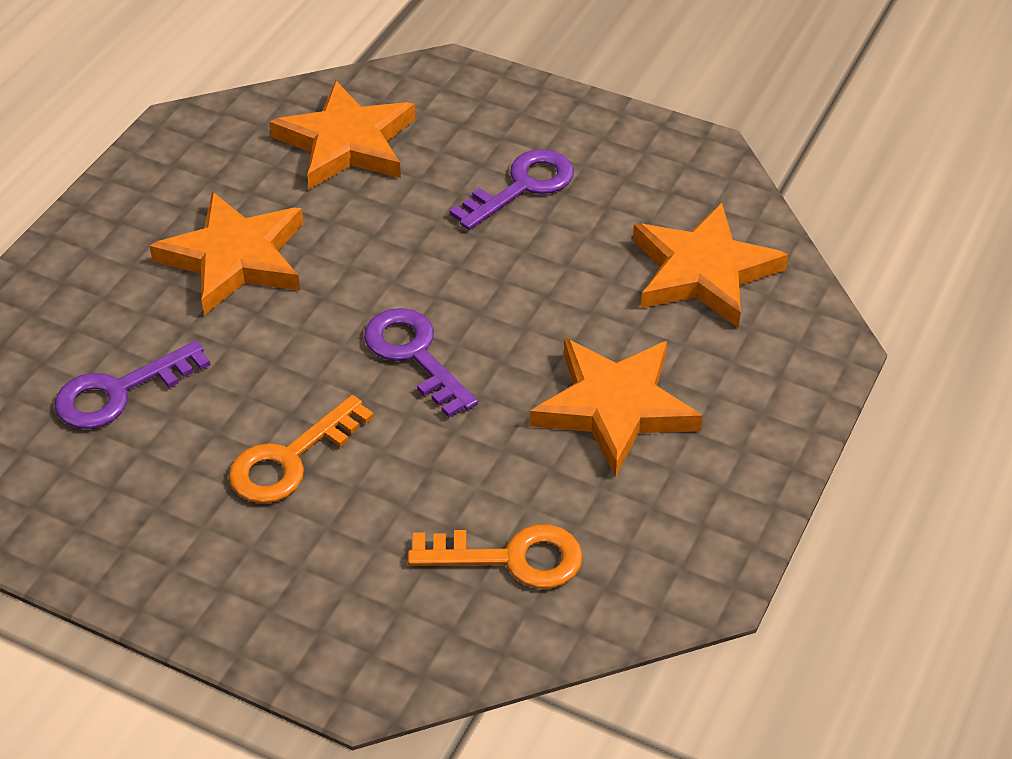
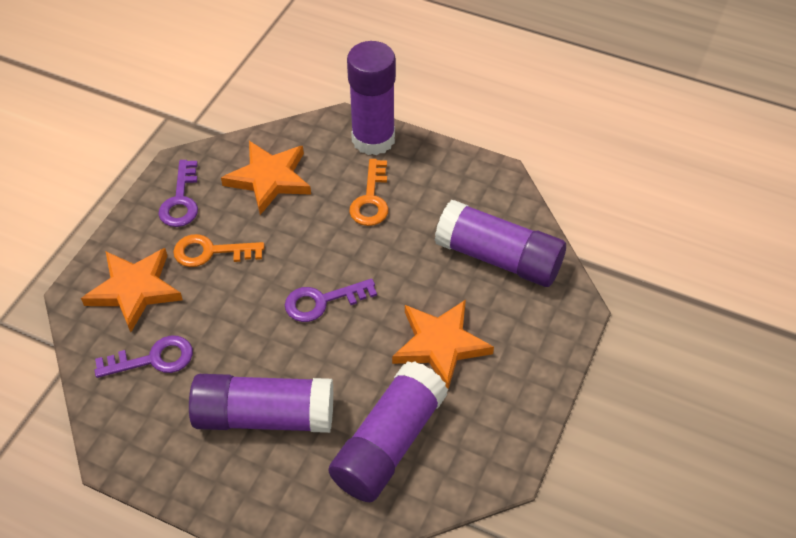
orange star: [150,191,303,315] [269,81,415,190] [530,338,703,477] [633,203,789,328] = 4 -> [81,248,183,332] [221,141,311,215] [392,300,494,389] = 3
purple glue stick: none = 0 -> [189,374,333,433] [328,361,448,502] [347,41,396,155] [435,200,566,287] = 4

